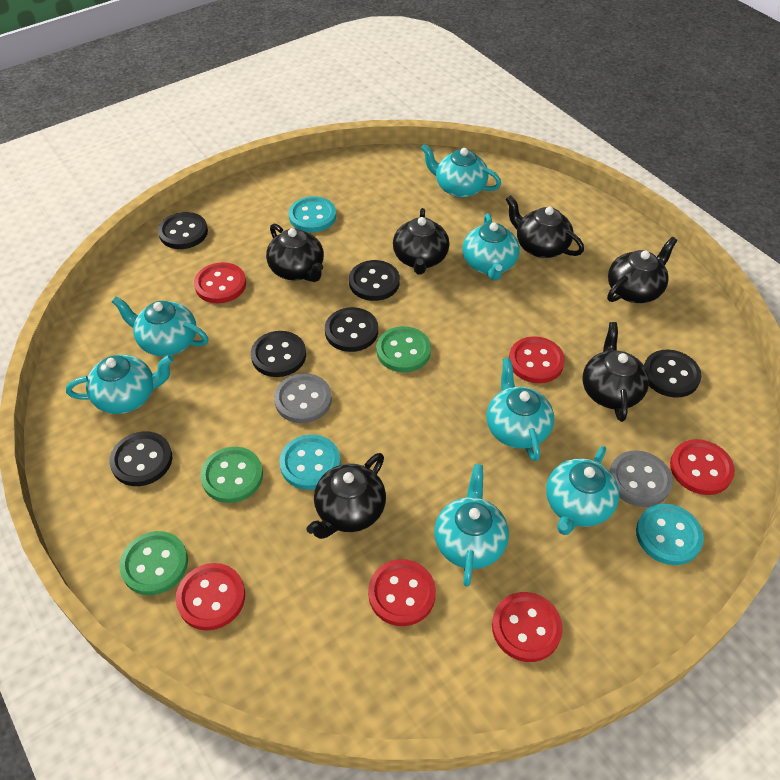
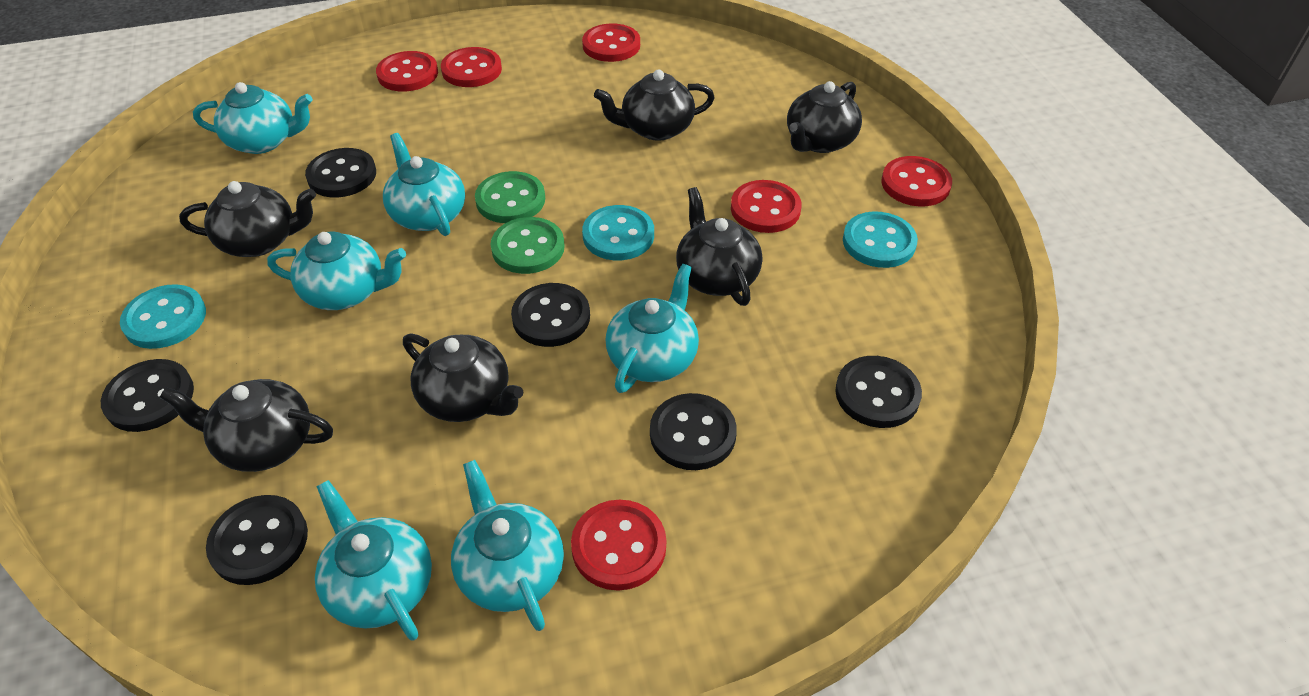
green button: [119,531,188,595] [200,447,263,503] [376,326,431,372] = 3 -> [475,171,545,223] [491,217,565,274] = 2
grey button: [274,373,332,423] [609,450,673,507] = 2 -> none = 0
turquoise teapot: [66,355,174,414] [112,297,208,356] [421,144,501,198] [434,464,509,587] [462,213,520,280] [487,358,554,461] [546,446,619,535] = 7 -> [193,82,313,154] [267,231,406,310] [315,480,432,640] [383,133,465,236] [451,460,564,631] [606,264,699,393] = 6

